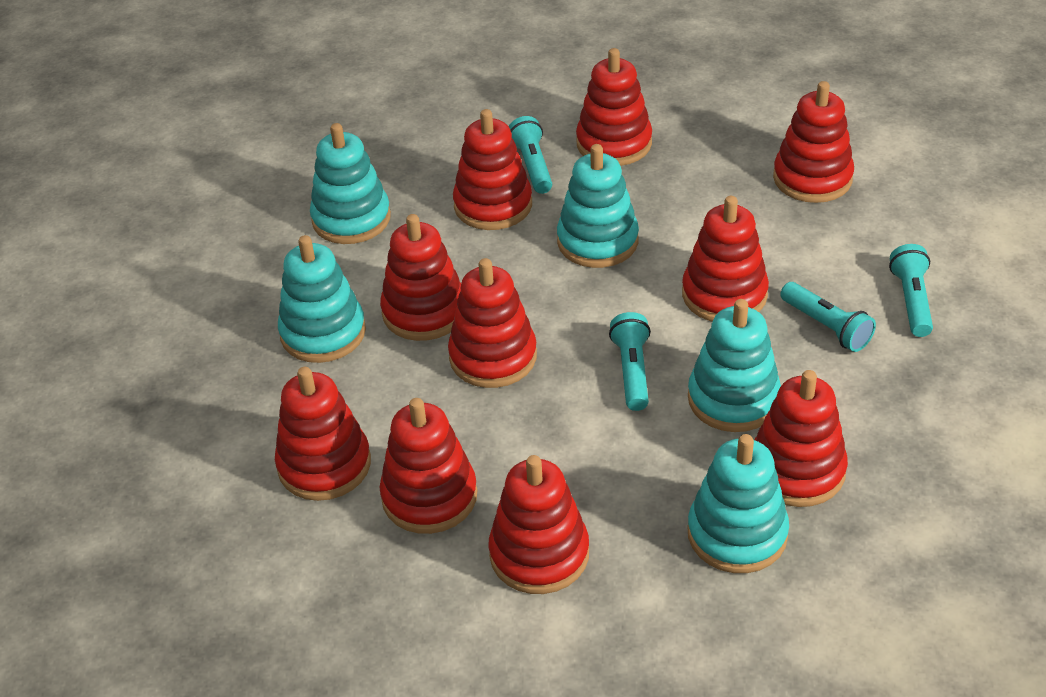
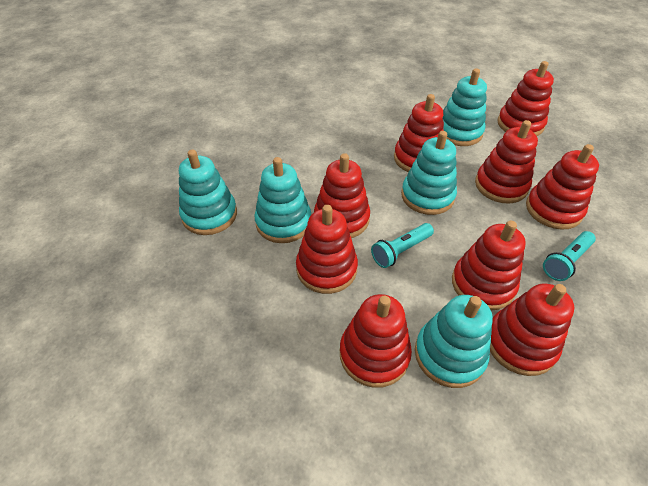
red stacking toy: [275,367,371,501] [380,214,461,341] [380,398,477,534] [448,258,537,388] [453,109,532,230] [489,455,589,594] [576,48,652,166] [682,196,769,322] [754,370,848,507] [773,81,854,203] = 10 -> [296,205,358,294] [314,153,370,238] [340,294,412,388] [394,94,444,172] [452,221,526,310] [475,120,538,204] [490,284,574,376] [497,61,554,136] [526,144,599,230] = 9
turquoise flashlight: [509,116,552,194] [609,312,651,411] [780,282,876,352] [889,244,933,337] = 4 -> [371,223,434,268] [543,231,596,281] = 2

